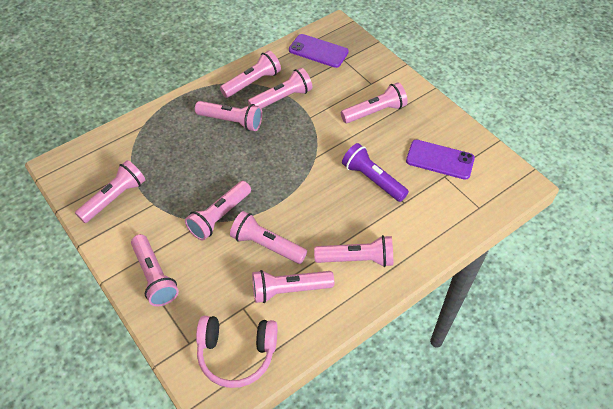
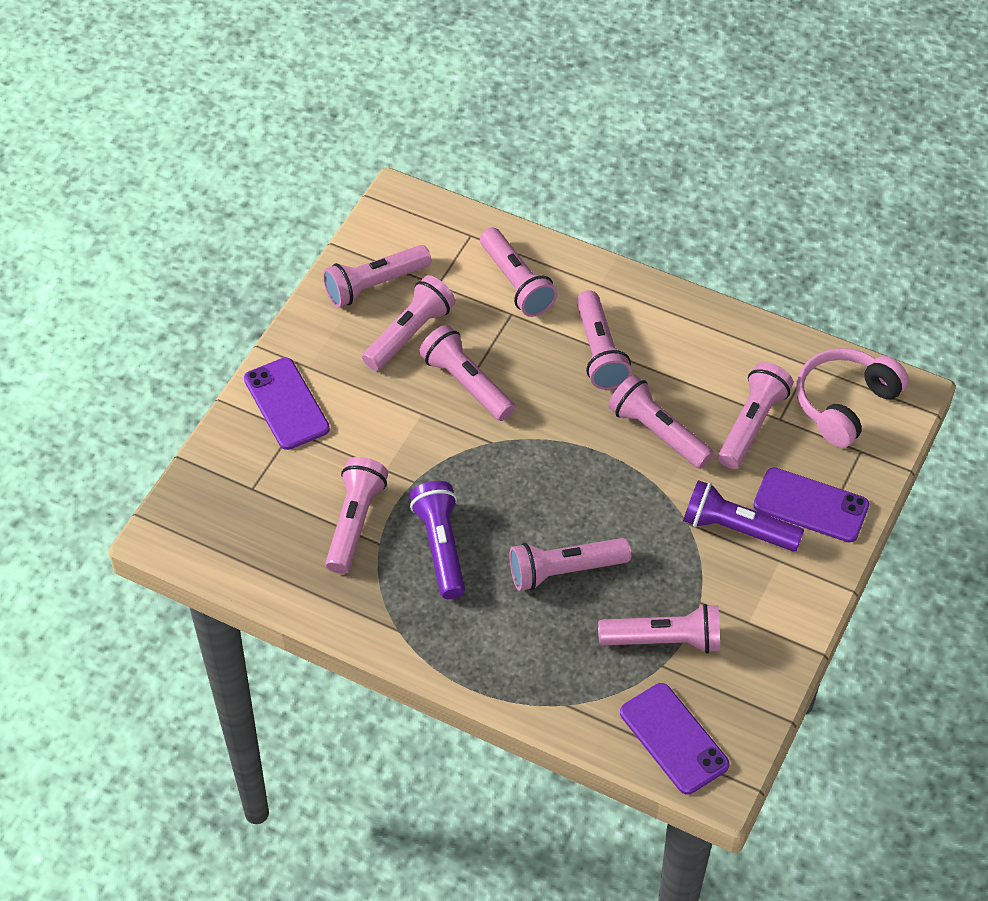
purple flashlight: [342,143,409,202] = 1 -> [410,481,465,599] [683,480,804,551] = 2
purple phone: [289,34,349,68] [406,140,475,180] = 2 -> [244,358,330,450] [620,683,730,795] [753,467,869,543] = 3

